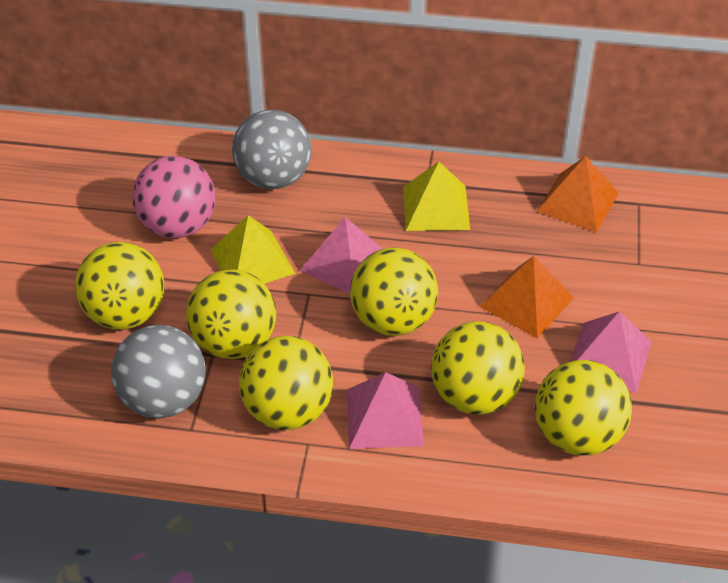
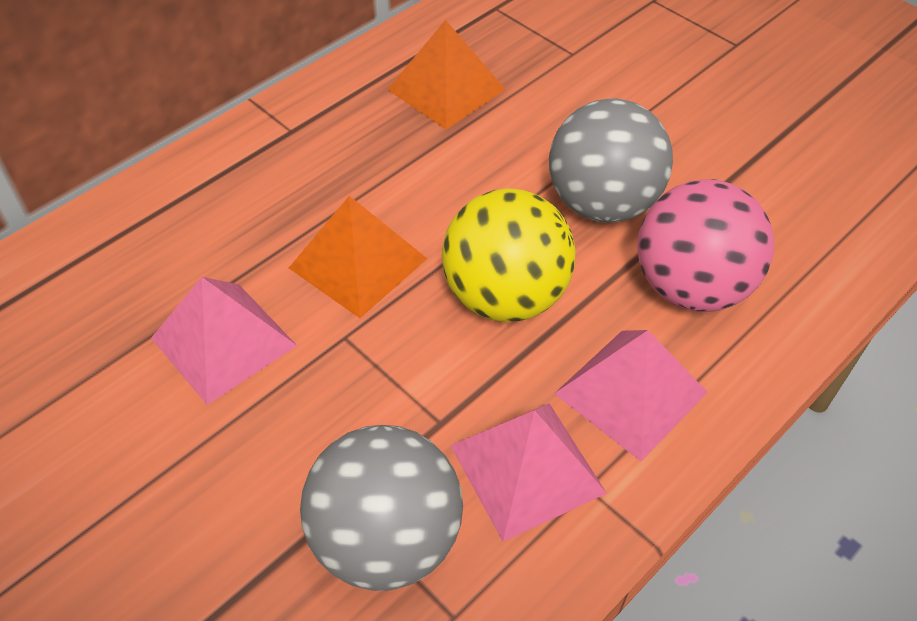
yellow ball: [75,242,164,330] [186,269,276,359] [239,336,333,430] [350,247,438,336] [431,321,525,415] [535,360,632,456] = 6 -> [442,188,576,322] = 1
yellow pyramid: [210,215,296,284] [403,162,470,231] = 2 -> none = 0

